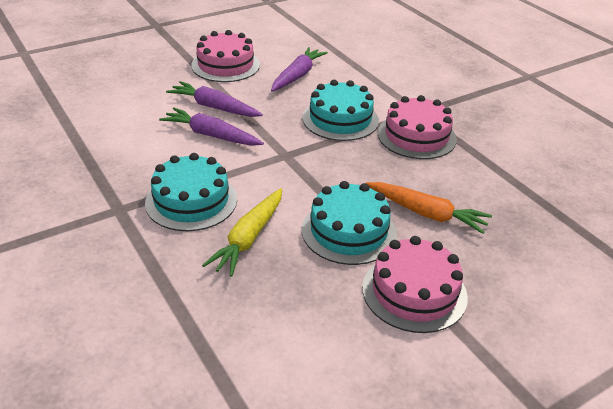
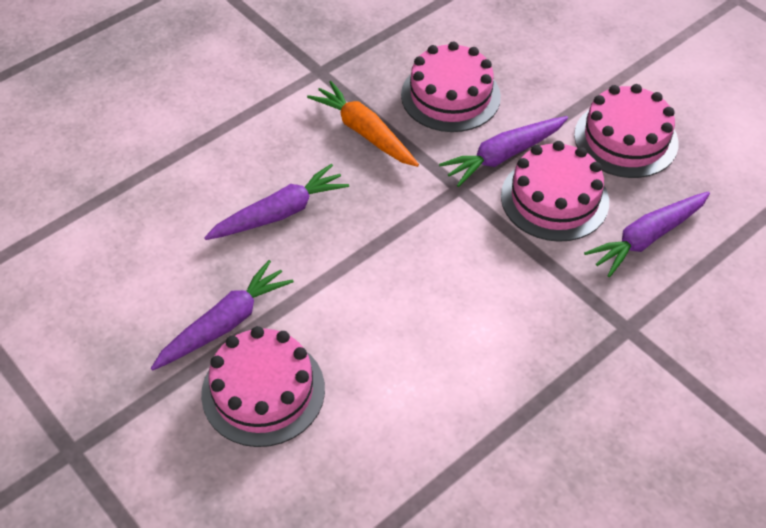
pink cake: [191,30,260,82] [362,236,468,333] [378,95,457,159] = 3 -> [201,326,325,447] [401,41,501,132] [501,141,609,242] [574,84,679,178] = 4
purple carrot: [159,107,264,146] [166,81,263,117] [271,47,328,91] = 3 -> [151,260,294,370] [204,164,349,240] [439,116,568,187] [584,191,710,277] = 4
turquoise cake: [145,153,237,231] [302,181,397,265] [303,80,379,141] = 3 -> none = 0
yellow carrot: [202,188,282,277] = 1 -> none = 0

